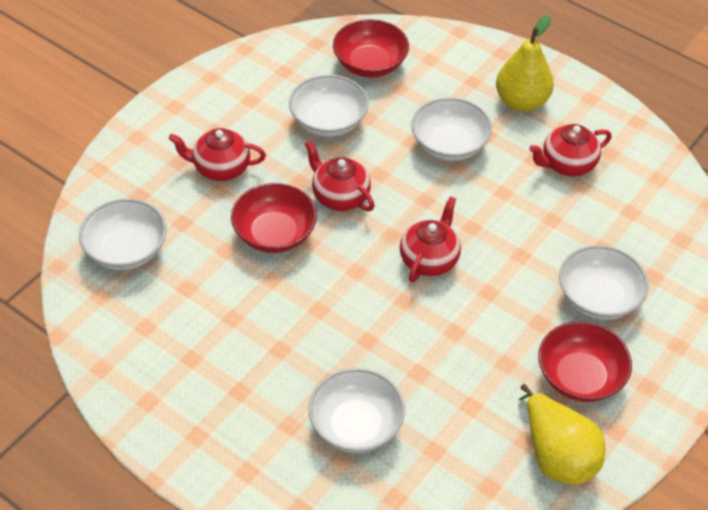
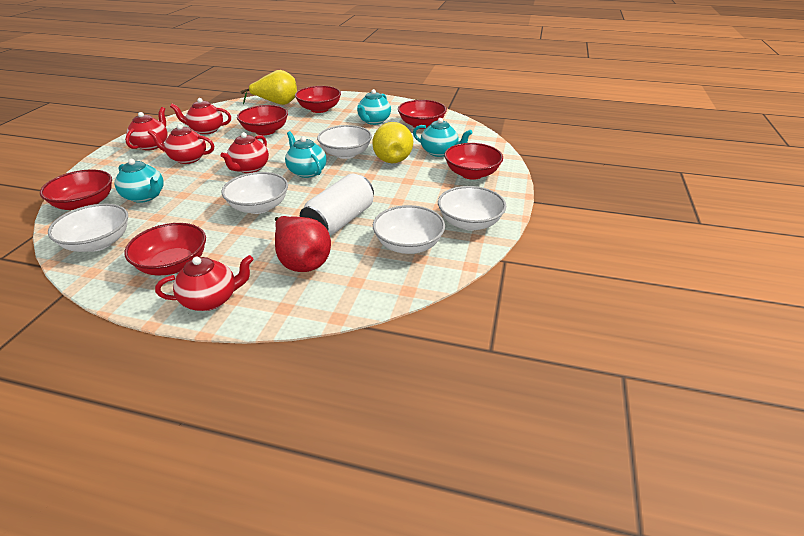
red bowl: [231,183,317,253] [333,19,409,77] [538,321,632,402] = 3 -> [40,169,112,210] [124,223,206,275] [237,105,288,135] [295,86,341,113] [398,100,447,129] [444,143,503,180] = 6
red pear: none = 0 -> [275,216,331,272] = 1
red teapot: [169,128,266,181] [305,140,375,211] [400,196,461,282] [529,124,612,176] = 4 -> [125,107,168,150] [147,124,214,164] [155,255,254,311] [170,98,231,134] [220,132,269,173] = 5
turquoise teapot: none = 0 -> [115,159,164,203] [285,131,327,178] [357,89,391,125] [413,118,472,157] = 4
white can: none = 0 -> [300,174,374,236] = 1

